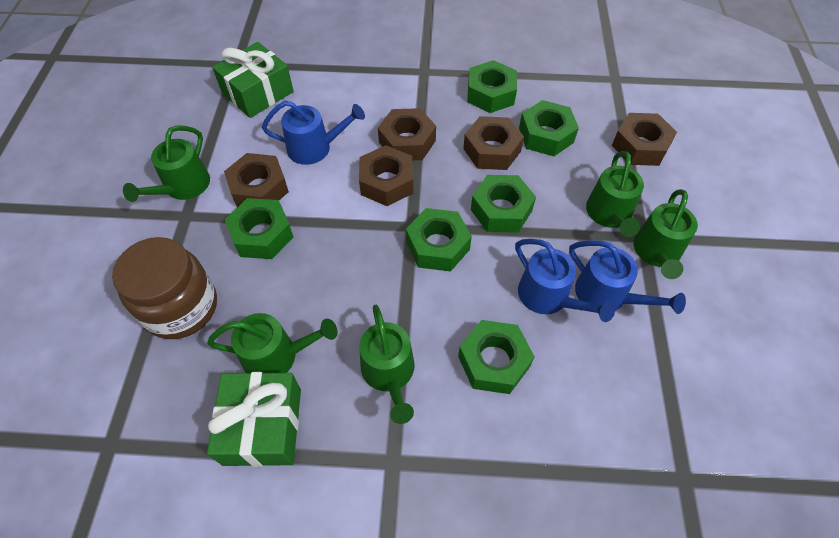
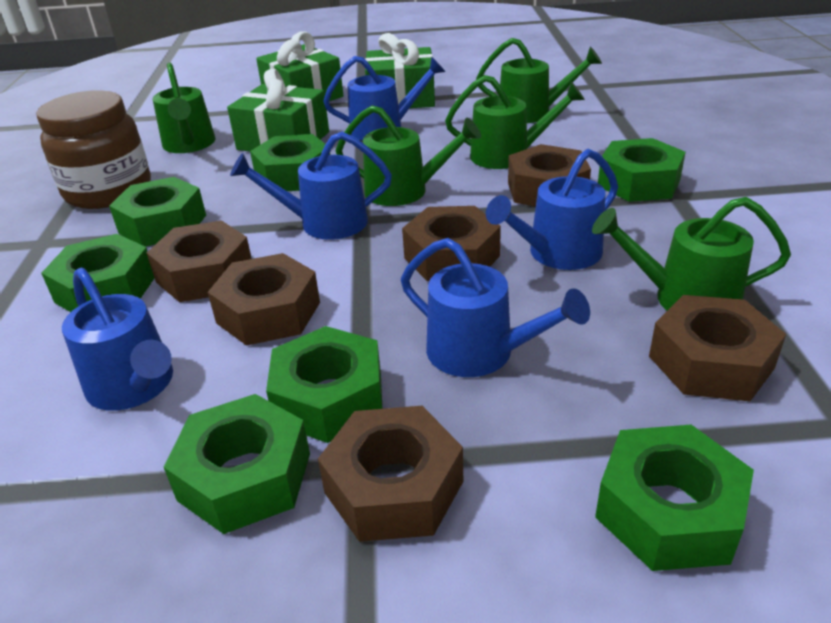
blue watering can: [262,101,365,165] [515,239,615,322] [569,241,686,314] = 3 -> [62,268,173,411] [230,132,392,240] [323,56,446,141] [401,238,590,377] [486,149,618,270] = 5
brown nut: [224,153,289,207] [359,145,413,206] [378,108,436,160] [463,116,524,170] [612,113,677,166] = 5 -> [147,220,252,302] [208,253,320,346] [318,406,463,542] [402,206,501,281] [508,144,591,207] [649,295,786,401] = 6
green gift: [207,372,301,467] [212,42,294,118] = 2 -> [227,69,329,152] [256,31,343,101] [365,33,435,108] = 3
green nut: [225,198,293,259] [406,208,472,271] [458,320,535,394] [467,60,517,113] [471,175,536,233] [519,100,579,156] = 6 -> [41,234,155,312] [109,177,206,247] [164,394,310,534] [250,134,330,191] [266,326,382,443] [595,425,754,571] [598,138,686,202] = 7

